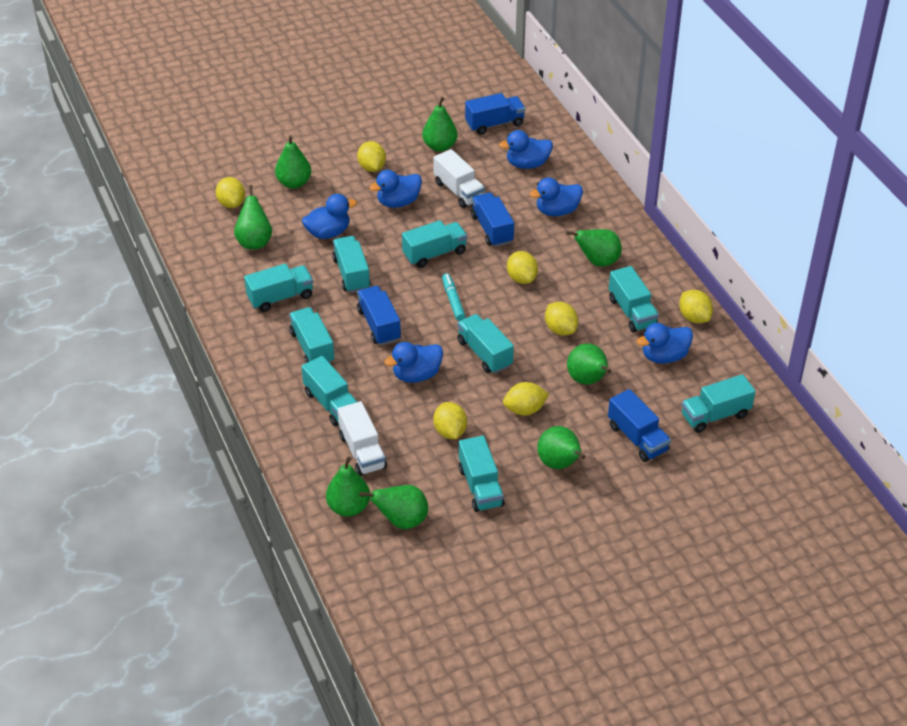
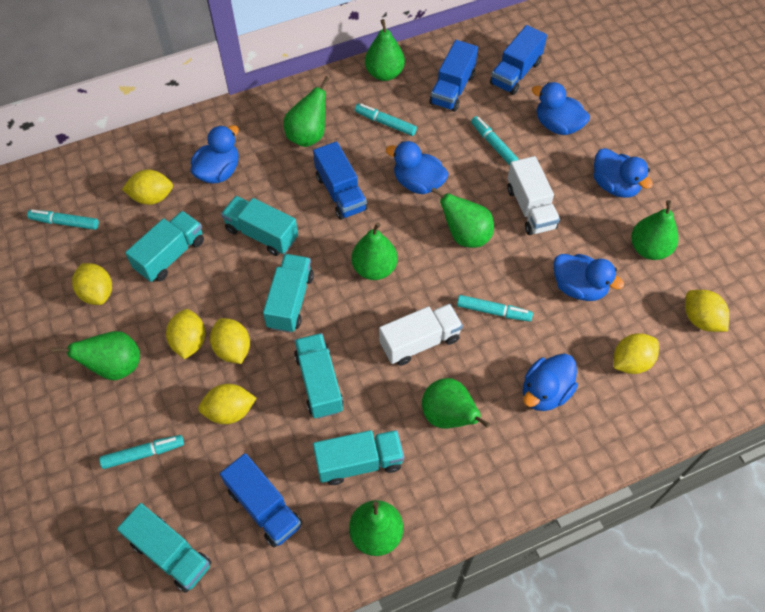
turquoise marker: [442,273,465,321] = 1 -> [27,210,99,230] [99,435,184,469] [355,104,417,136] [457,295,533,322] [471,116,519,165] = 5
turquoise truck: [244,263,313,312] [289,307,334,364] [301,356,357,426] [332,236,370,293] [402,220,467,268] [457,314,514,374] [459,436,505,512] [609,266,659,333] [682,374,756,433] = 9 -> [117,503,212,593] [125,211,204,282] [221,196,298,256] [263,254,314,333] [294,333,343,419] [313,430,404,485] = 6

